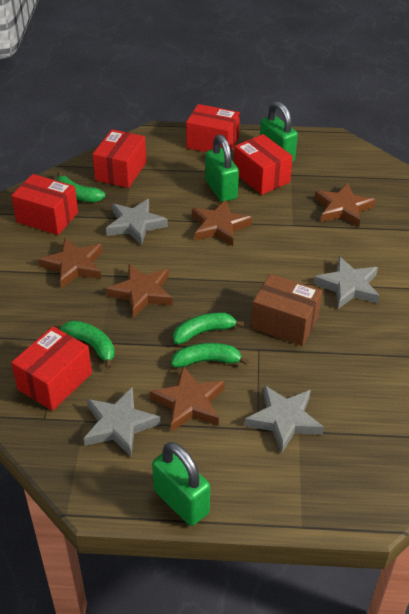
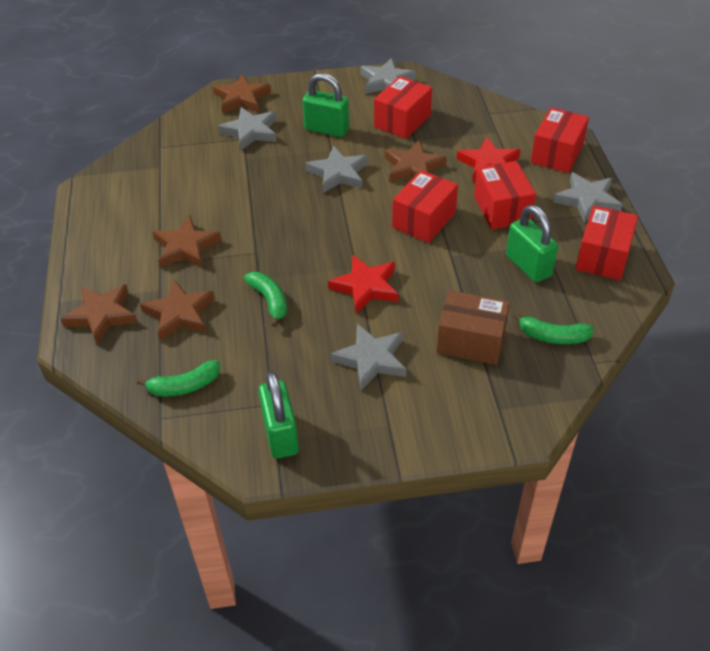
green banana: [56,172,105,202] [61,320,115,369] [171,343,249,368] [173,312,245,344] = 4 -> [137,360,220,397] [244,272,287,327] [513,312,594,344] = 3
grey star: [84,387,160,457] [106,199,168,246] [245,385,324,453] [314,256,380,309] = 4 -> [218,107,277,150] [305,146,368,193] [331,324,407,390] [360,58,416,94] [553,172,623,223] = 5
red star: none = 0 -> [328,255,398,314] [457,137,520,182] = 2

